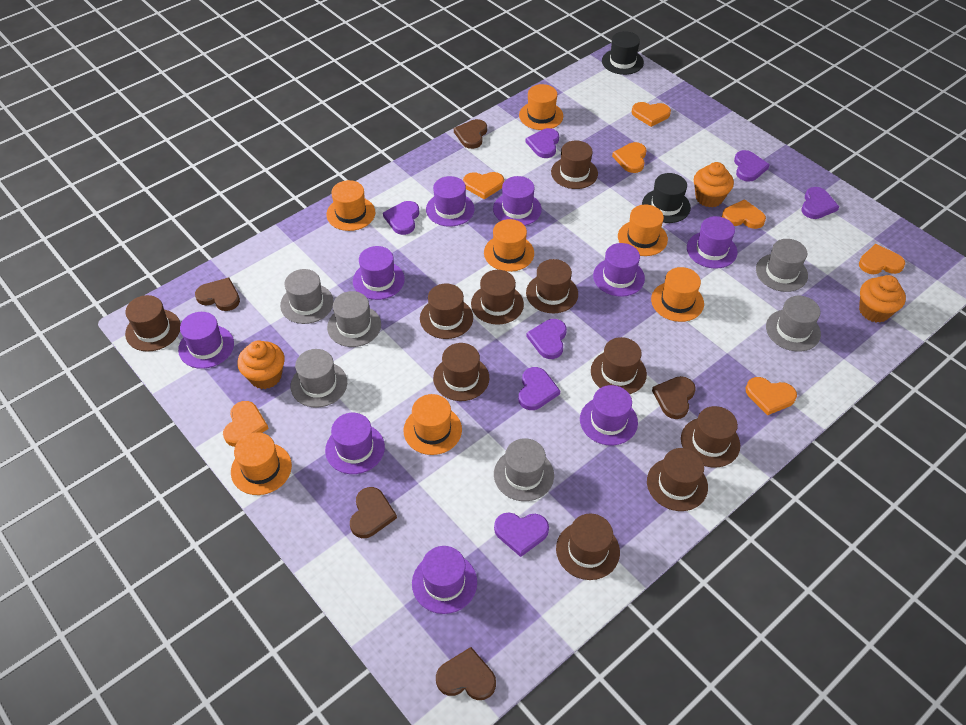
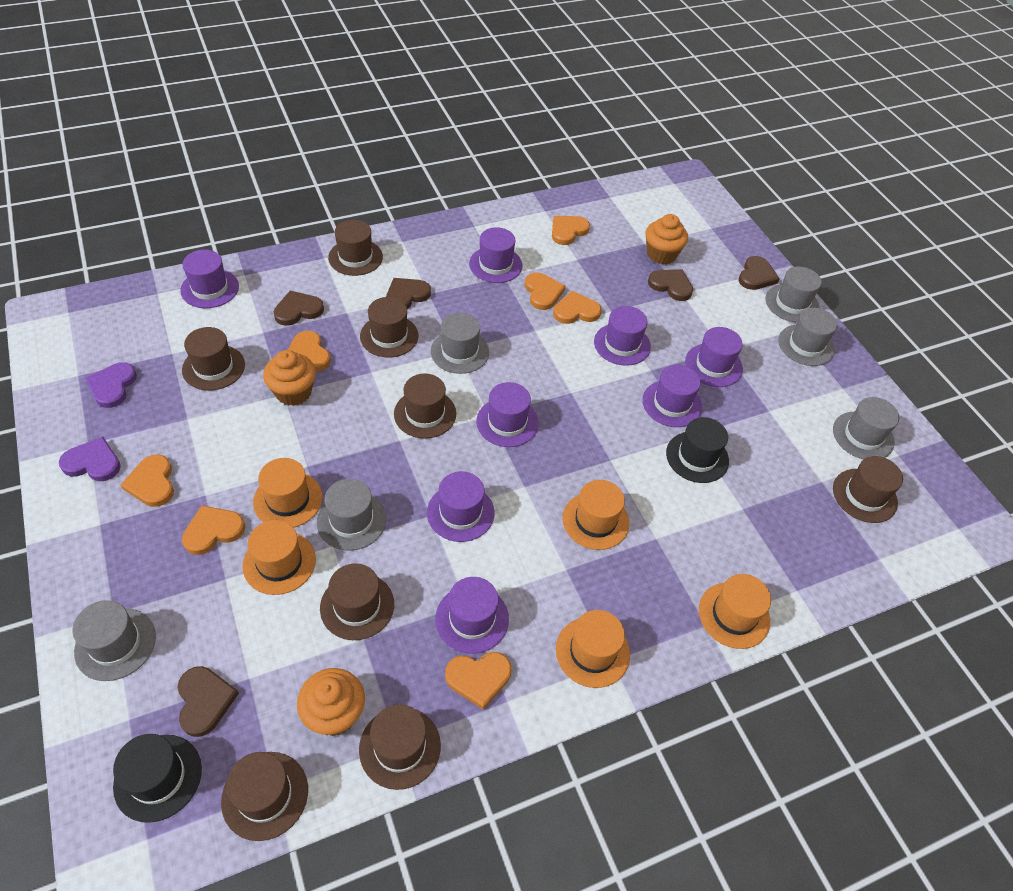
brown hat: [125,295,181,352] [420,283,473,339] [433,343,489,401] [471,270,524,325] [526,259,578,313] [551,141,598,189] [556,513,620,580] [591,337,647,394] [647,448,708,511] [681,406,740,468] = 10 -> [182,327,245,391] [221,752,308,841] [320,563,394,640] [328,220,383,276] [359,704,441,790] [360,297,418,357] [394,374,456,439] [833,456,903,523] = 8
orange hat: [231,432,292,495] [326,180,375,231] [403,394,462,455] [484,219,534,272] [519,84,563,130] [618,205,668,256] [651,267,704,322] = 7 -> [242,520,316,595] [253,458,322,528] [556,610,630,688] [562,480,629,550] [699,574,771,649] = 5
purple hat: [178,312,234,369] [325,413,385,474] [353,246,405,300] [412,546,477,614] [426,176,475,227] [493,176,542,226] [580,385,638,445] [593,243,645,297] [687,216,737,268] = 9 -> [180,250,239,308] [427,471,495,542] [435,577,509,654] [469,227,522,283] [476,382,538,447] [594,306,651,366] [642,365,702,427] [685,327,743,387] = 8
purple heart: [383,201,419,235] [494,512,549,557] [518,367,560,410] [526,128,559,158] [526,319,567,359] [734,150,770,182] [801,187,839,219] = 7 -> [59,437,121,481] [85,362,137,408] = 2

